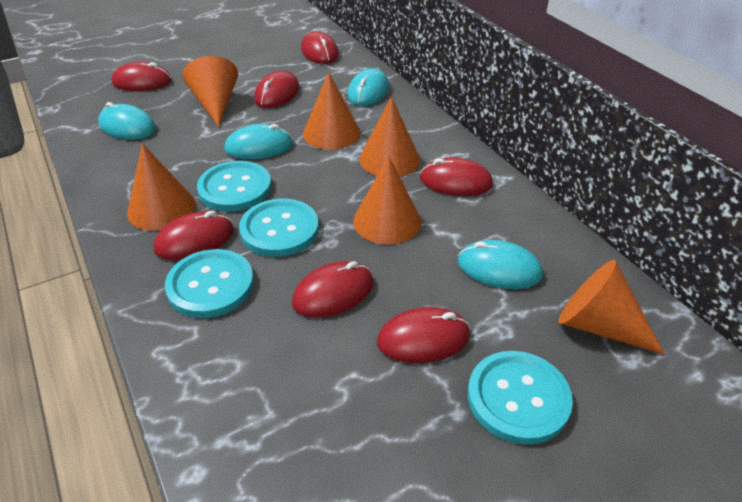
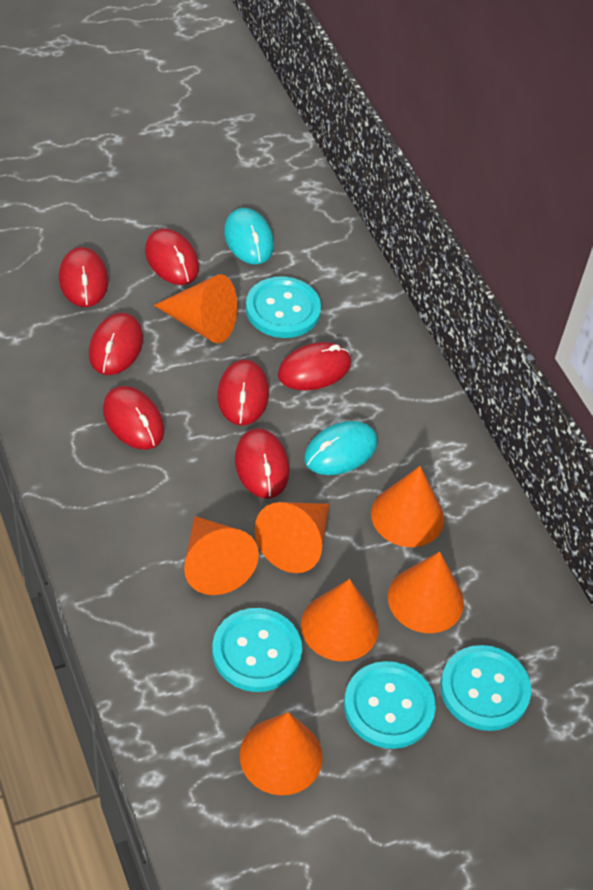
orange cone: [127,143,196,231] [182,56,238,127] [303,72,360,150] [353,156,421,245] [360,97,420,177] [558,260,665,355] = 6 -> [154,274,237,343] [184,516,259,595] [239,712,323,795] [255,502,330,573] [301,579,379,661] [371,466,444,547] [388,551,464,633] = 7
turquoise mouse: [98,102,156,140] [224,124,293,159] [348,68,389,106] [458,240,543,289] = 4 -> [224,208,274,264] [304,421,377,475] = 2

